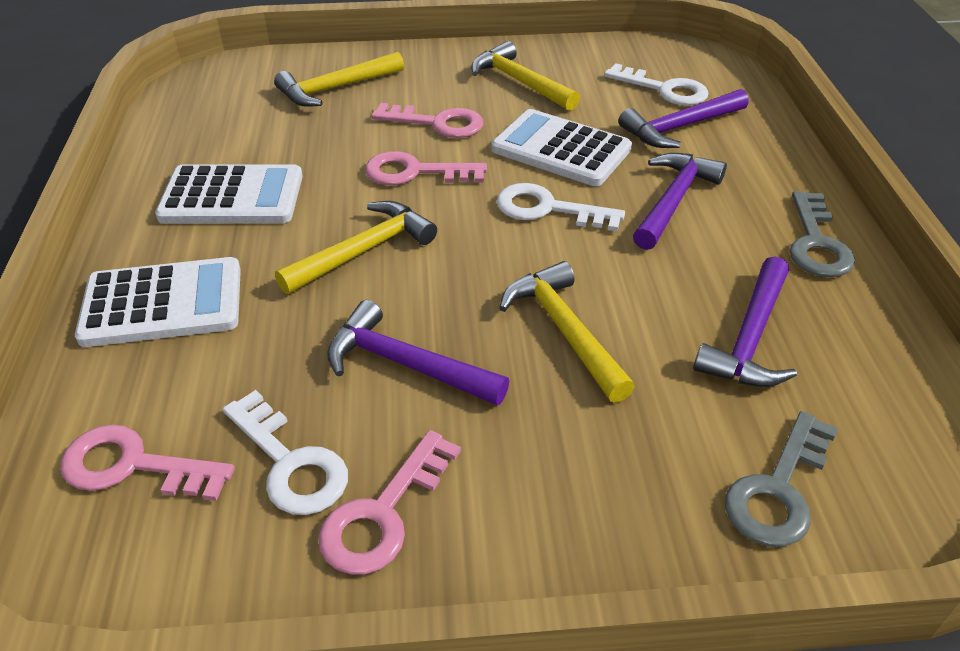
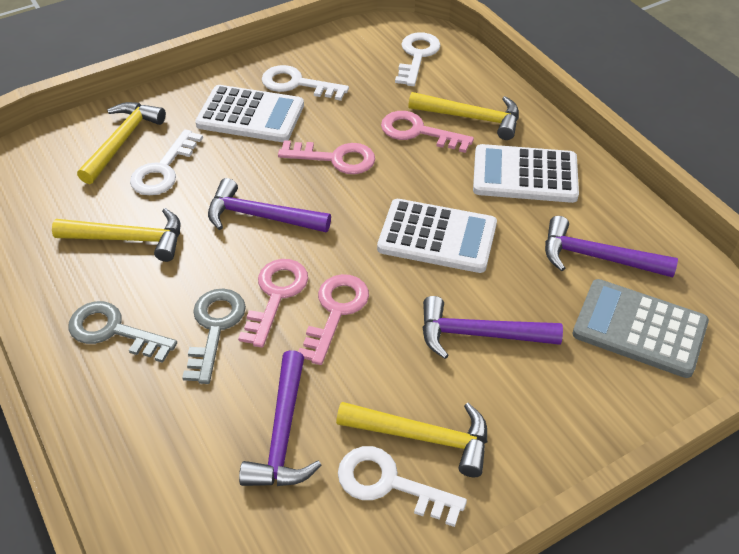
grey calculator: none = 0 -> [573,279,709,378] = 1
white key: [223,390,348,515] [497,183,625,231] [604,63,709,106] = 3 -> [130,129,203,195] [262,65,349,101] [338,446,467,527] [395,32,440,86] = 4

